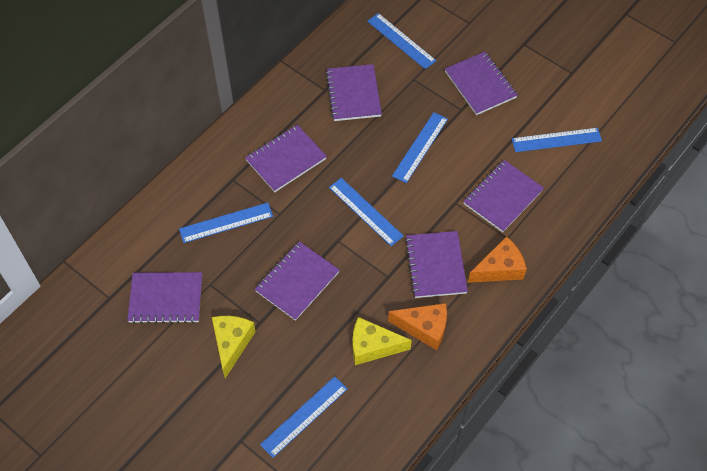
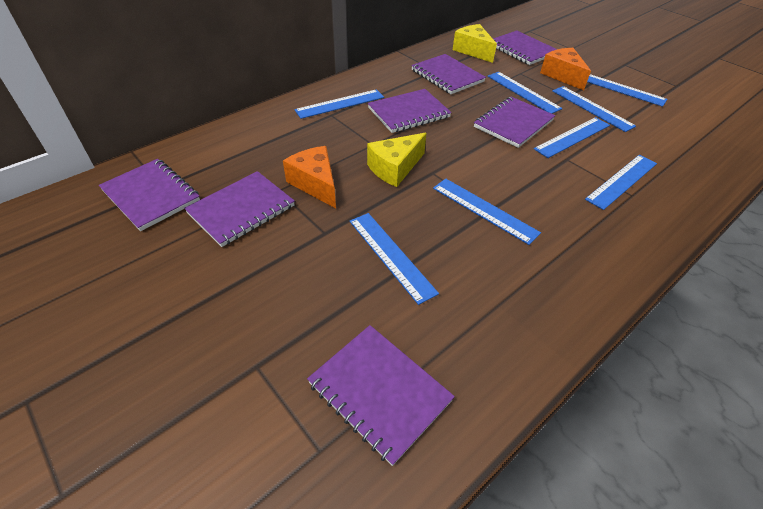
blue ruler: [179,203,273,243] [260,376,348,458] [329,178,404,246] [367,13,436,69] [392,112,448,183] [512,128,602,152] = 6 -> [295,89,384,119] [350,213,439,305] [433,179,541,245] [488,72,562,114] [534,117,610,158] [552,86,636,132] [585,155,657,210] [587,74,667,107] = 8

